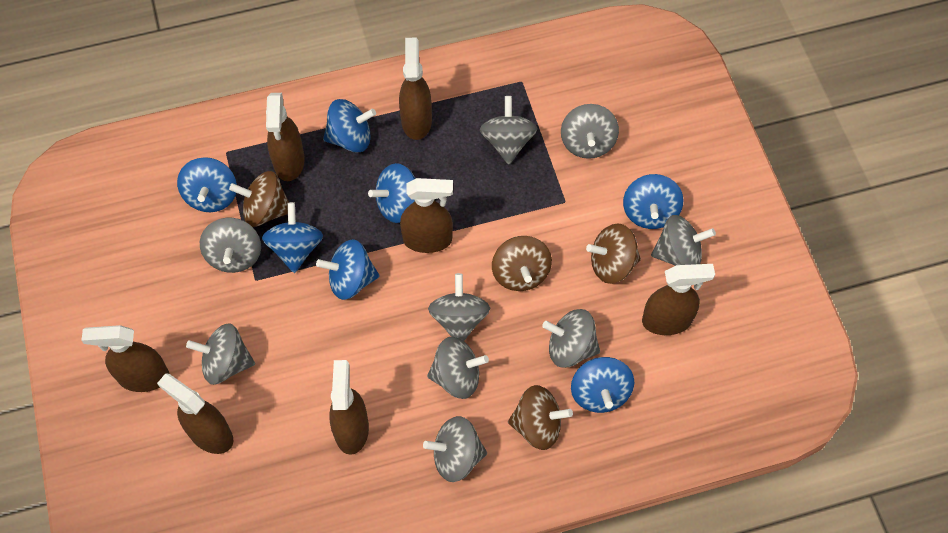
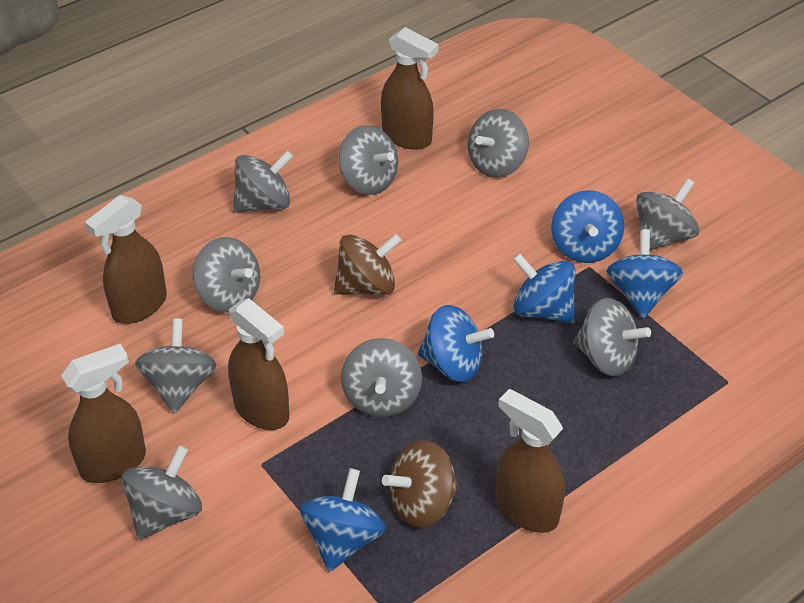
blue spinning top: [177,157,237,212] [262,202,323,273] [316,239,379,300] [323,99,376,152] [368,163,416,223] [571,357,634,413] [623,174,683,229] = 7 -> [299,468,386,572] [418,305,494,382] [513,253,576,323] [551,190,624,263] [606,229,683,318] = 5
brown spinning top: [229,171,289,227] [492,236,552,291] [508,385,573,450] [586,223,641,284] = 4 -> [334,234,402,295] [382,440,459,528] = 2
brown spray bottle: [81,325,169,392] [157,374,233,454] [266,93,305,181] [329,360,369,455] [399,38,432,140] [400,178,453,253] [642,264,715,335] = 7 -> [61,343,146,483] [85,195,167,324] [228,298,289,430] [381,27,439,150] [495,389,565,533] = 5

